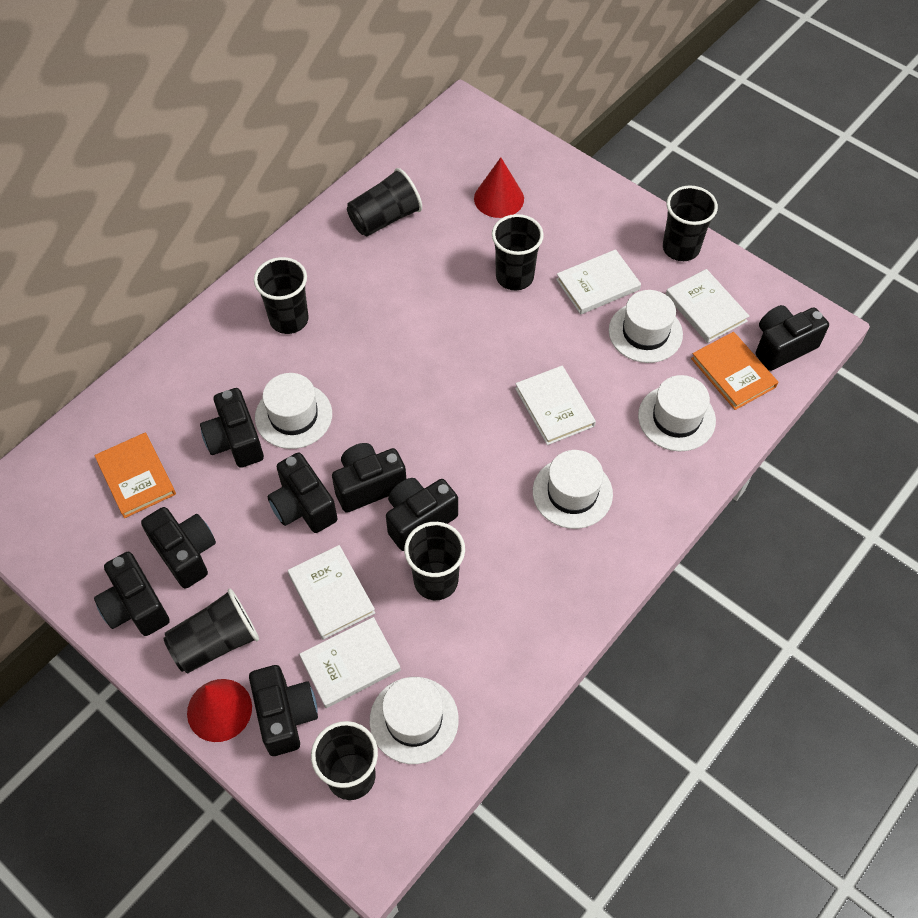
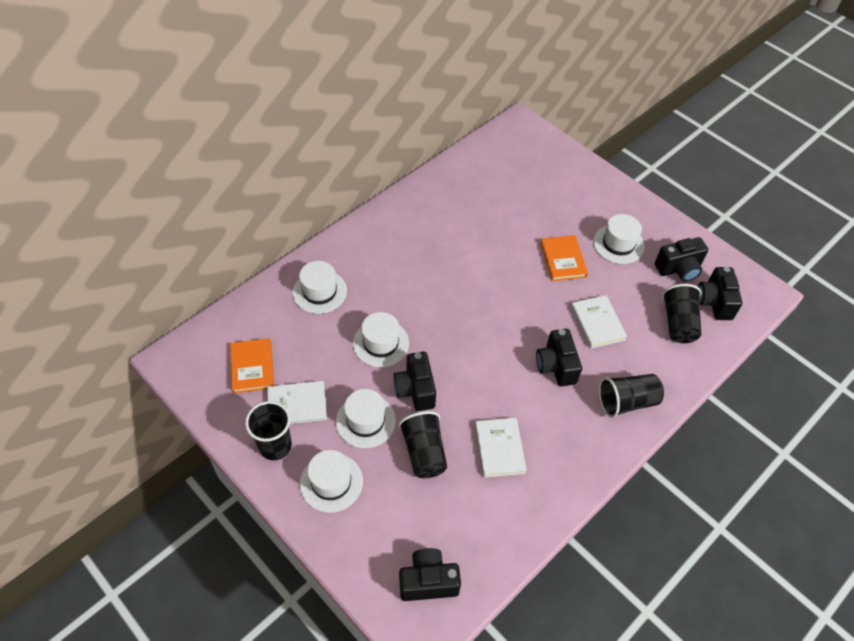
black camera: [94,552,170,636] [141,507,216,589] [200,388,264,468] [249,665,318,756] [267,453,338,533] [332,443,406,513] [386,478,458,551] [756,305,829,371] = 8 -> [393,352,436,411] [399,548,461,601] [536,329,582,387] [655,237,708,282] [698,267,742,320] = 5
black cup: [163,589,259,674] [254,257,309,334] [311,721,378,800] [347,168,422,236] [404,522,465,600] [492,214,544,290] [663,185,718,261] = 7 -> [245,401,292,460] [399,411,447,478] [599,374,664,418] [662,284,702,343] = 4
red cone: [187,679,252,742] [474,157,524,218] = 2 -> none = 0
white book: [288,545,375,640] [299,617,401,708] [515,366,596,445] [556,249,641,315] [666,269,749,343] = 5 -> [267,381,327,424] [475,418,527,478] [571,295,627,349] = 3

